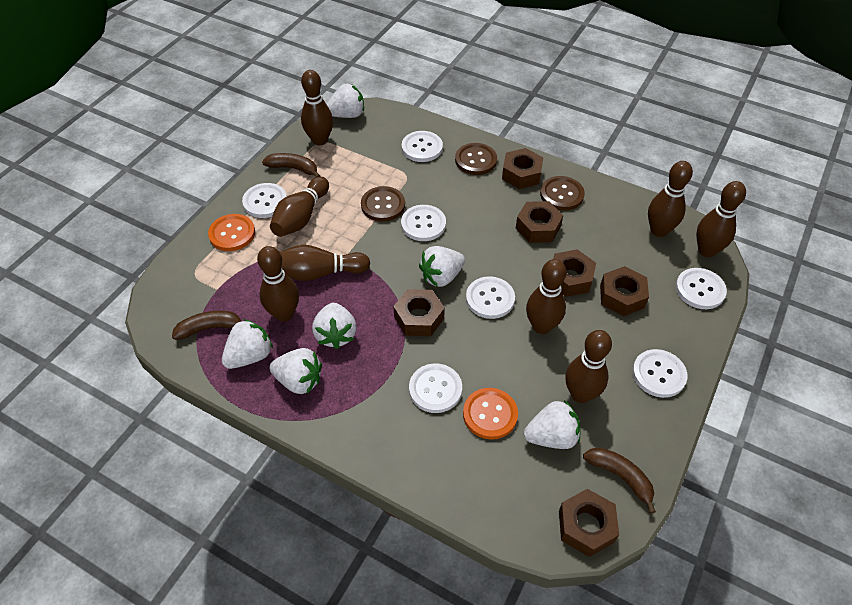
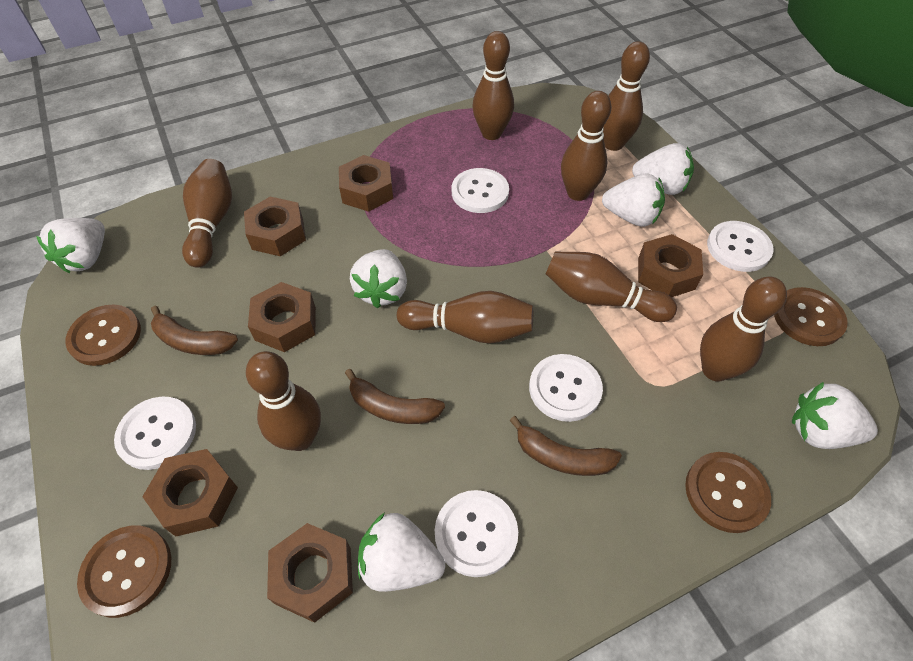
brown button: [361,186,405,222] [455,143,497,175] [540,176,585,211] = 3 -> [65,304,141,366] [77,526,171,618] [685,452,771,533] [774,287,848,346] = 4
orange button: [208,214,255,251] [463,388,518,440] = 2 -> none = 0
white button: [242,183,287,218] [401,205,446,241] [402,131,443,162] [409,363,462,413] [466,276,515,319] [632,349,688,398] [676,268,727,309] = 7 -> [114,397,196,470] [435,490,518,577] [452,168,509,213] [529,354,603,422] [707,221,774,272] = 5

